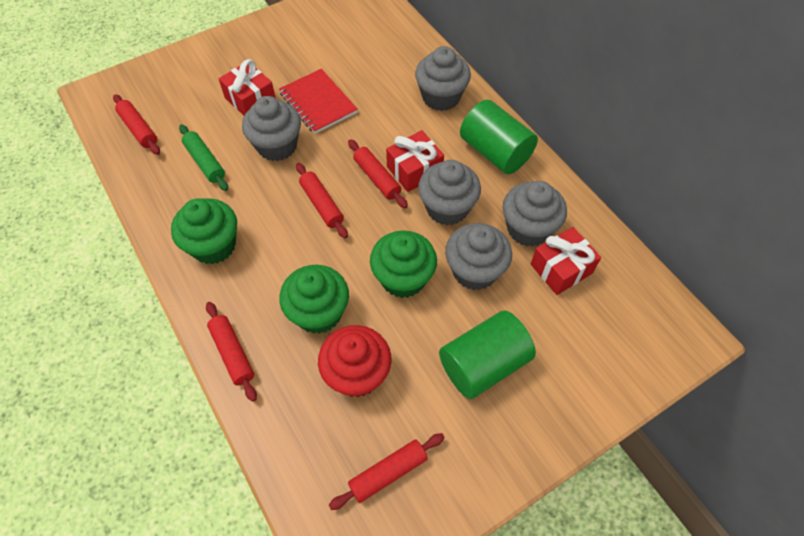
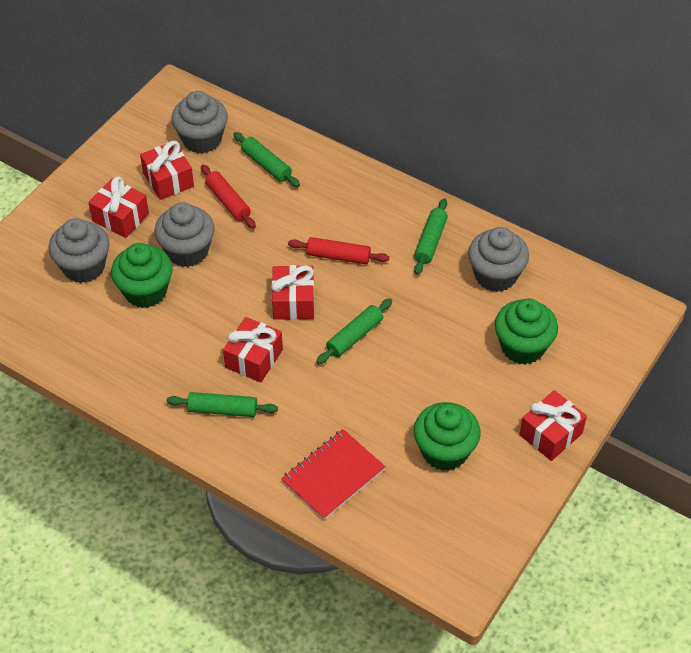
green cylinder: [439,310,536,399] [460,100,538,174] = 2 -> none = 0
green rolling pin: [179,125,228,191] = 1 -> [167,392,278,417] [233,132,300,187] [316,298,393,364] [414,198,448,275] = 4
grey cupcake: [242,96,301,161] [415,46,471,111] [418,160,481,225] [445,223,512,290] [503,181,567,247] = 5 -> [49,218,110,283] [154,203,215,267] [171,91,228,154] [468,227,529,292] = 4
red cupcake: [318,325,391,397] = 1 -> none = 0
red gift: [219,59,276,116] [386,130,444,192] [531,227,601,295] = 3 -> [88,176,149,238] [140,141,194,200] [223,317,283,383] [271,265,314,320] [519,390,587,461] = 5
red rolling pin: [113,94,160,155] [206,302,257,402] [296,163,348,238] [329,433,445,510] [348,139,408,208] = 5 -> [201,165,256,229] [288,237,390,264] = 2

